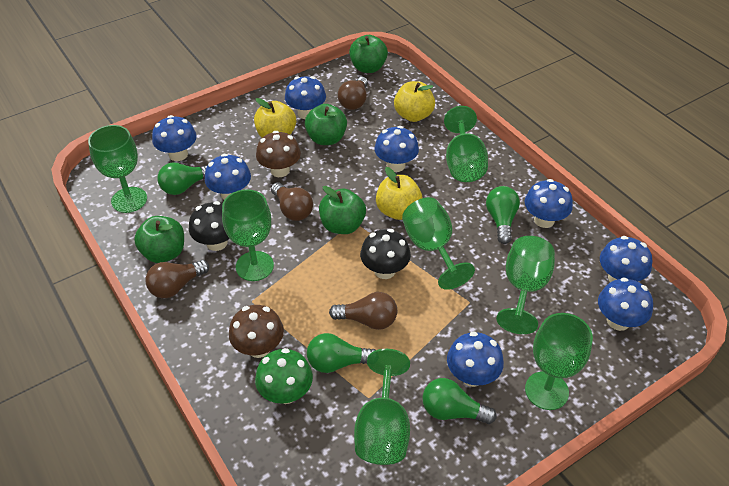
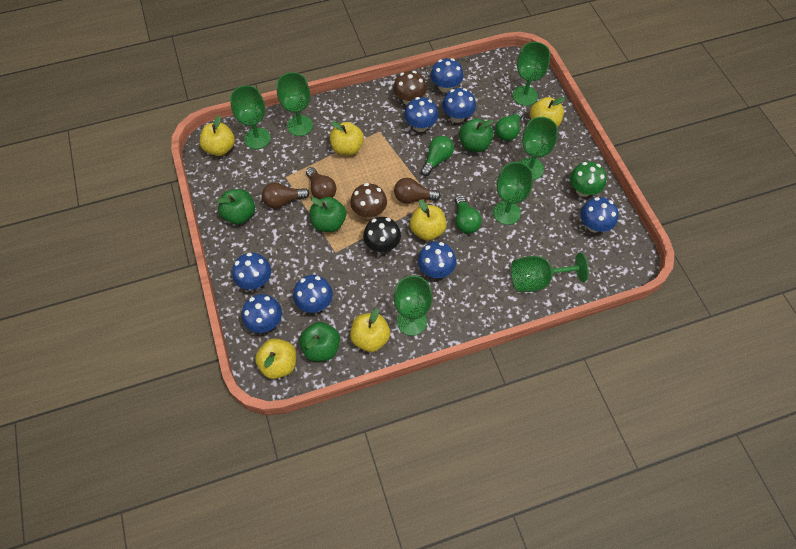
black mushroom: [189,201,229,251] [360,229,411,279] = 2 -> [363,217,401,252] = 1
brown light bulb: [145,260,209,298] [271,182,313,221] [329,292,397,330] [338,77,368,110] = 4 -> [262,183,310,208] [306,167,337,200] [394,178,441,203] = 3
green light bulb: [158,162,207,195] [307,333,376,373] [422,378,497,424] [486,186,520,244] = 4 -> [421,136,454,176] [455,195,482,234] [495,110,523,141] = 3
yellow apple: [254,98,296,138] [376,167,422,220] [394,81,435,122] = 3 -> [200,115,235,156] [255,338,296,379] [330,121,364,156] [350,308,390,352] [410,199,447,241] [530,97,565,127] = 6

